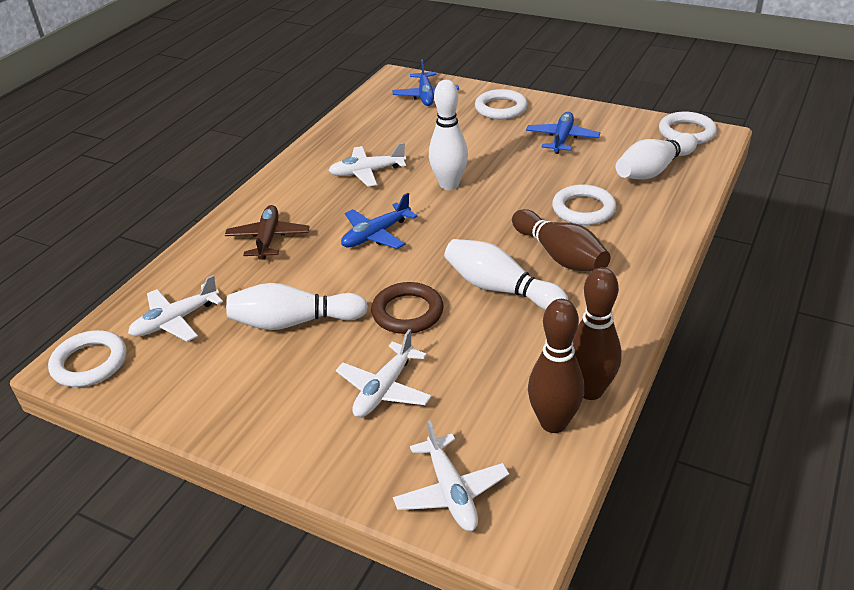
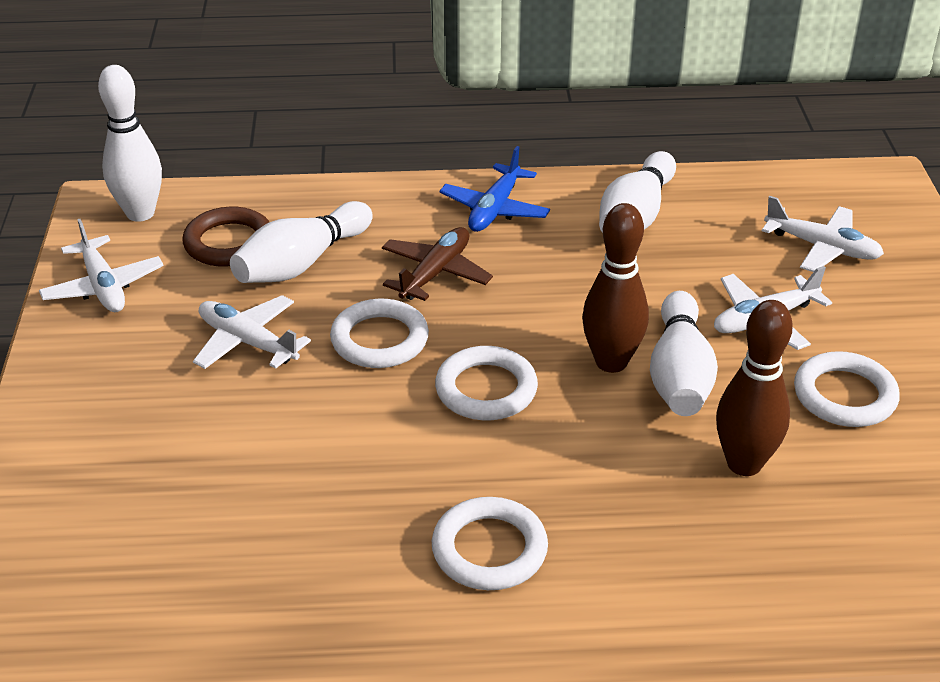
blue plane: [341,193,418,249] [392,59,459,106] [526,112,600,154] = 3 -> [440,146,550,232] = 1
brown bowling pin: [512,209,610,271] [528,299,584,433] [573,267,622,400] = 3 -> [582,203,649,373] [716,300,793,476] = 2

